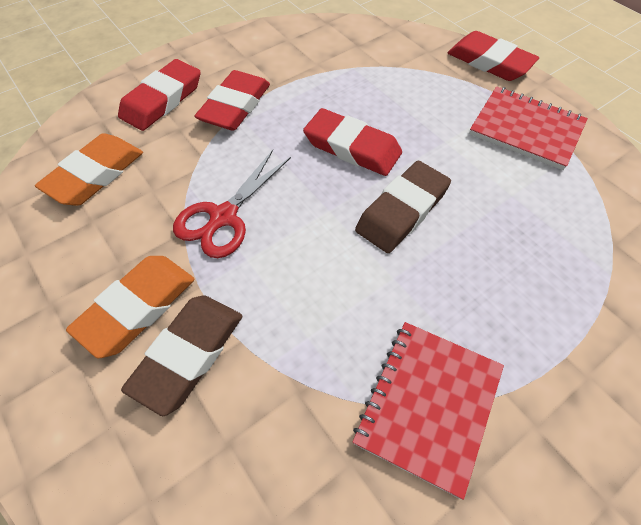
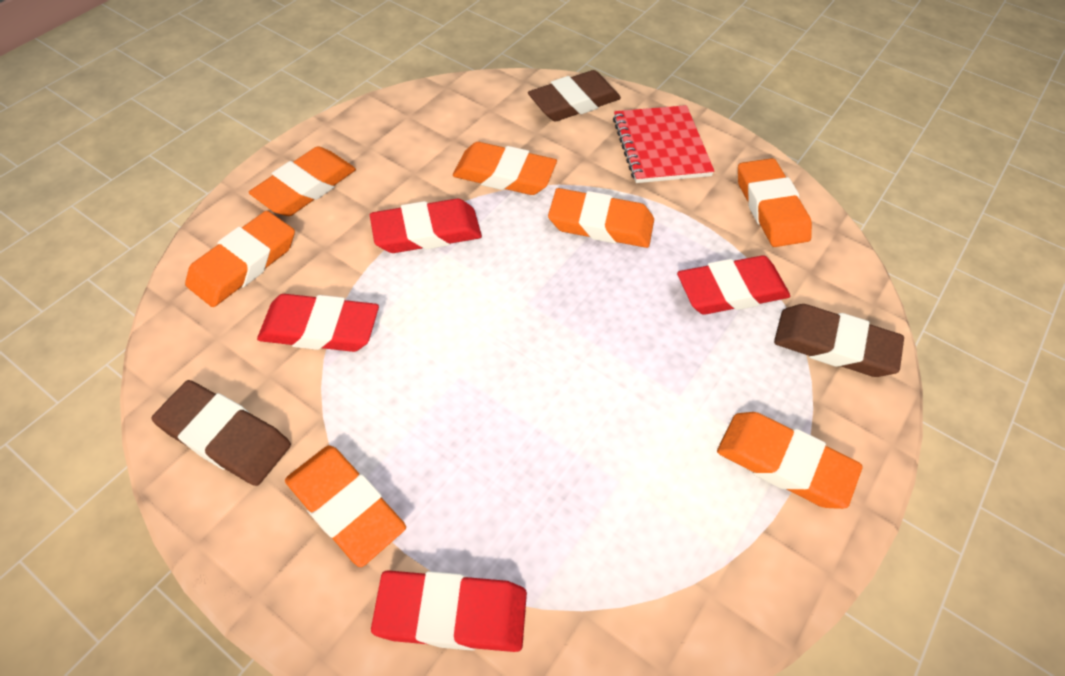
brown eraser: [121,295,243,416] [355,161,451,253] = 2 -> [152,380,291,486] [528,70,621,121] [774,304,904,377] = 3
orange eraser: [35,133,143,206] [66,256,194,358] = 2 -> [185,211,295,307] [249,146,356,216] [285,445,406,567] [453,142,557,195] [548,188,654,248] [717,412,863,509] [738,158,812,247] = 7
red notebook: [352,322,504,500] [469,86,588,170] = 2 -> [613,105,714,183] = 1
red scissors: [173,150,291,258] = 1 -> none = 0

